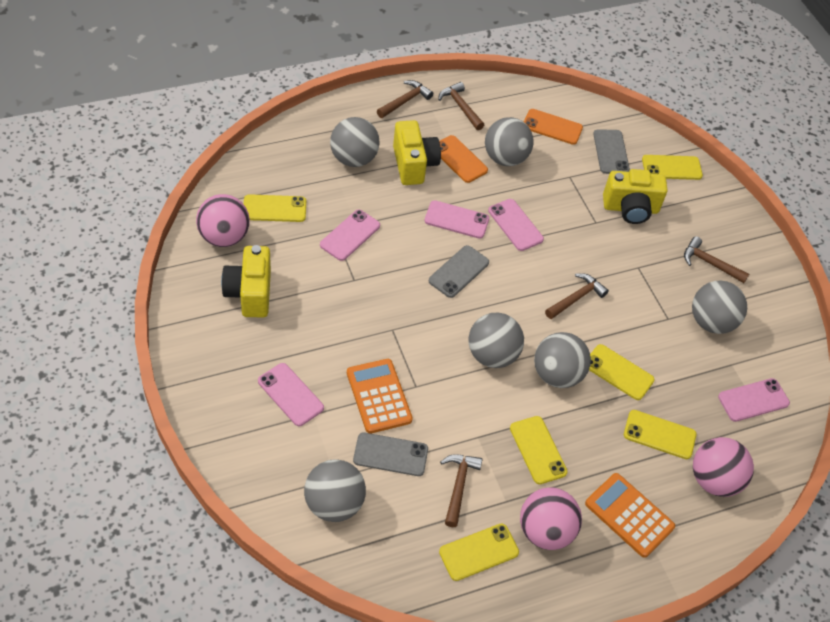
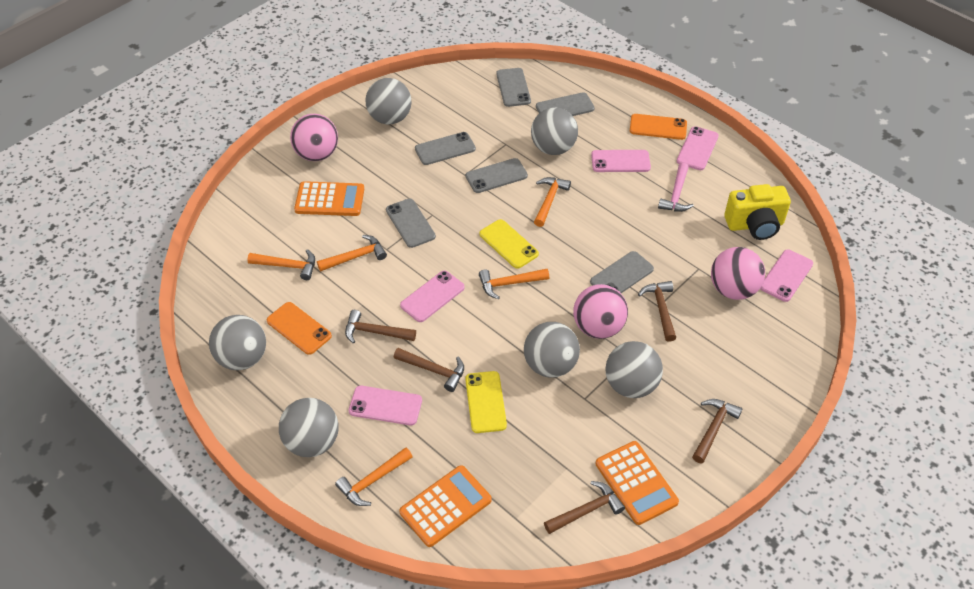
grey phone: [353,432,428,476] [429,245,489,298] [593,129,630,174] = 3 -> [386,198,436,248] [415,132,476,165] [466,158,528,193] [496,68,531,107] [536,92,595,116] [590,251,654,293] = 6
orange calculator: [347,359,413,434] [585,473,675,558] = 2 -> [294,181,364,216] [399,465,492,547] [596,441,679,525] = 3
orange hammer: none = 0 -> [247,249,315,280] [317,235,387,272] [335,447,413,506] [479,269,549,299] [534,177,571,227] = 5
pink hammer: none = 0 -> [658,163,694,212] = 1
yellow camera: [221,245,271,318] [393,120,441,185] [603,169,668,224] = 3 -> [724,184,791,240] = 1
yellow phone: [244,194,306,222] [439,523,519,581] [510,416,568,484] [589,344,655,400] [624,410,696,459] [642,155,703,180] = 6 -> [465,371,507,433] [479,219,539,269] = 2

